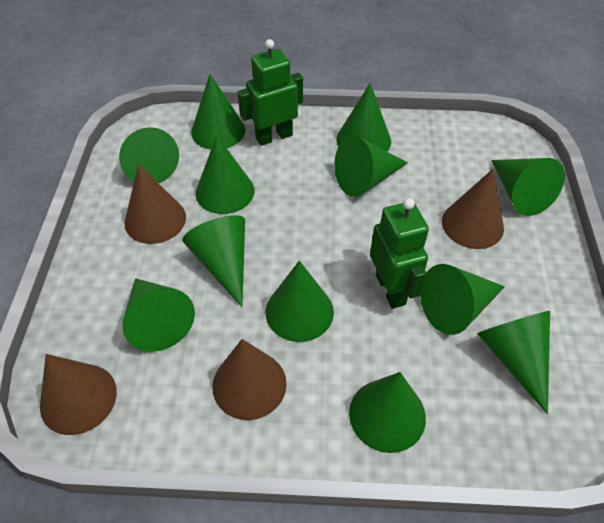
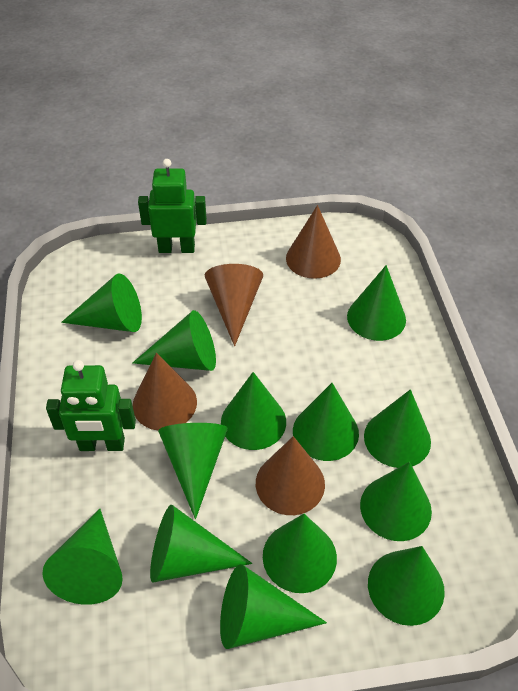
green cone: [119,127,179,183] [122,278,195,352] [182,215,245,307] [191,74,245,149] [196,135,254,214] [266,261,334,342] [334,136,408,197] [336,83,391,152] [349,372,426,453] [420,264,505,335] [477,311,550,414] [491,158,565,216] = 12 -> [42,509,123,605] [61,274,142,332] [133,310,216,371] [150,505,252,582] [158,423,228,519] [220,564,327,649] [221,372,286,450] [263,514,337,593] [293,383,359,461] [347,265,406,341] [360,462,432,541] [364,389,431,468] [368,546,445,626] = 13

